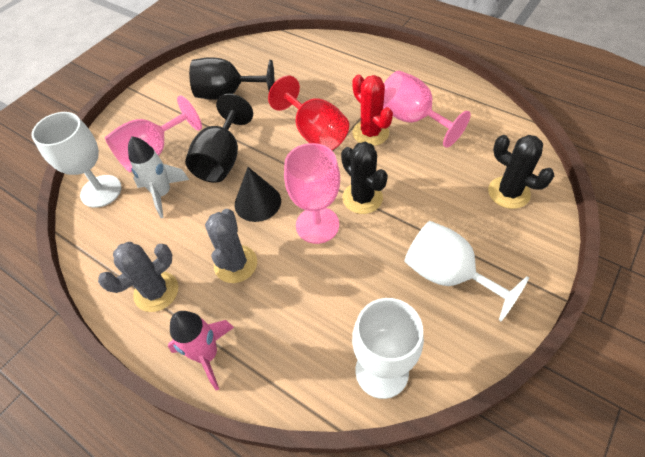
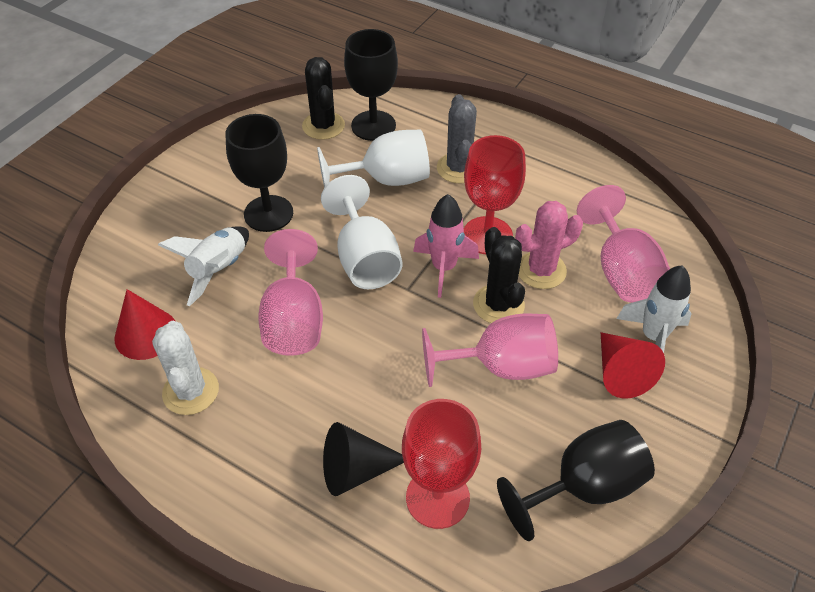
black goblet: [185,94,253,183] [189,57,275,100] = 2 -> [225,114,293,232] [344,29,398,141] [497,420,655,541] = 3
grey cactus: [98,242,178,312] [205,209,257,283] = 2 -> [437,94,477,183] = 1
pink cactus: none = 0 -> [515,201,583,289] = 1
red cactus: [352,75,393,146] = 1 -> none = 0
red cone: none = 0 -> [114,289,175,360] [601,332,665,399] = 2
red goblet: [268,75,349,150] = 1 -> [402,399,481,529] [464,135,526,254] = 2
white cactus: none = 0 -> [152,321,219,415] = 1
white goblet: [31,112,122,208] [352,298,424,399] [405,221,529,321] = 3 -> [317,130,430,188] [321,175,402,289] = 2
white rocket: [128,136,189,218] = 1 -> [158,226,249,307] [616,265,692,353] = 2

